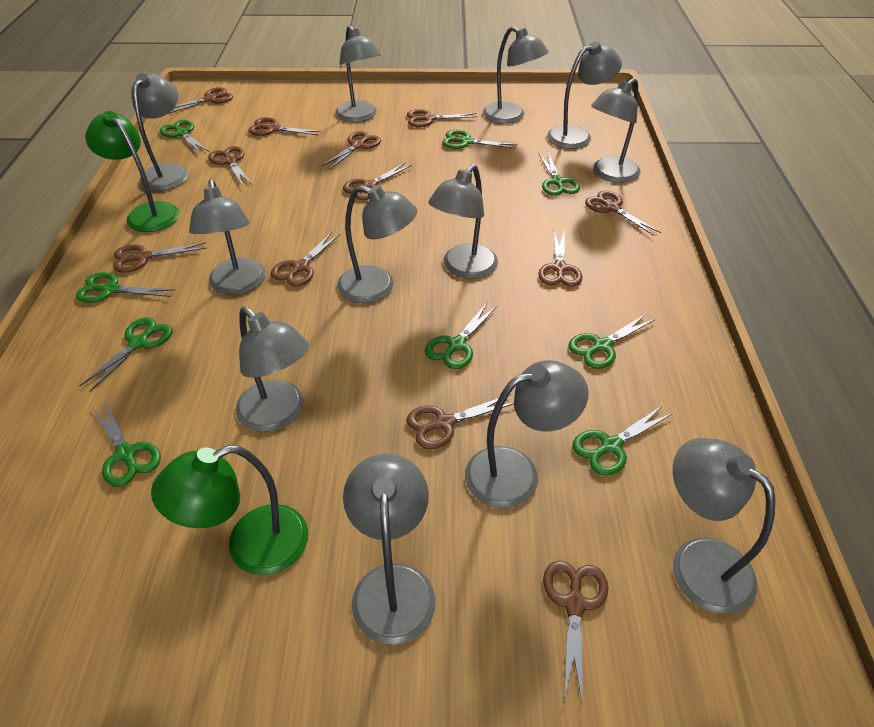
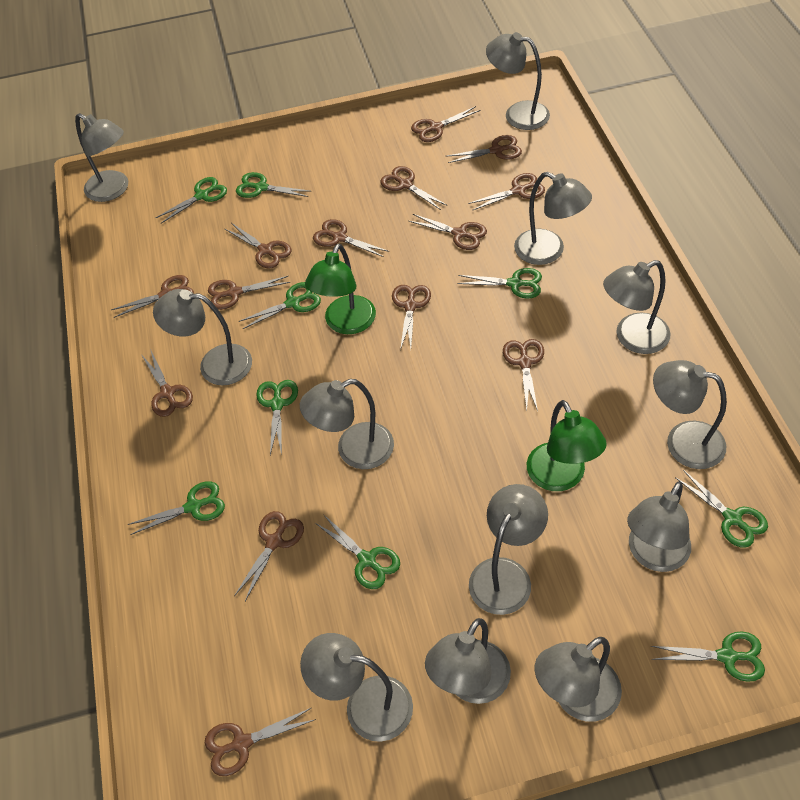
brown scissors: [113,242,207,273] [168,87,233,114] [208,146,252,186] [248,117,321,136] [271,232,340,287] [322,131,381,169] [343,162,412,200] [407,109,478,127] [407,394,514,449] [538,229,582,287] [543,560,608,706] [585,191,661,236] = 12 -> [111,275,194,318] [142,349,193,417] [205,708,316,776] [208,276,291,310] [225,223,291,269] [234,511,304,601] [313,219,389,257] [381,166,446,210] [392,285,431,350] [409,214,487,250] [411,106,481,142] [446,135,522,163] [468,173,545,211] [503,339,544,411] = 14

